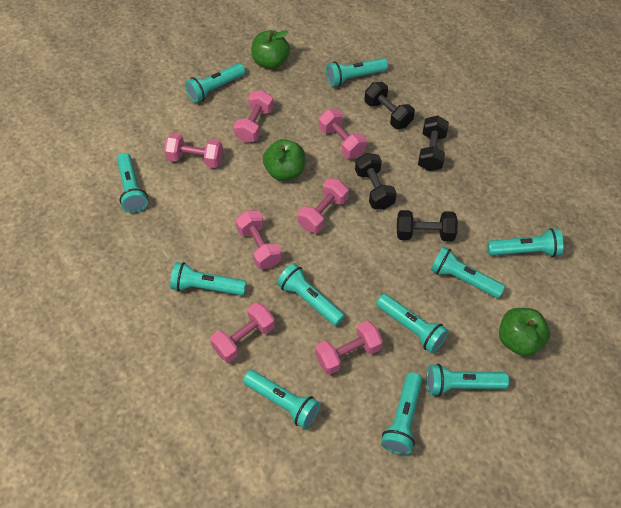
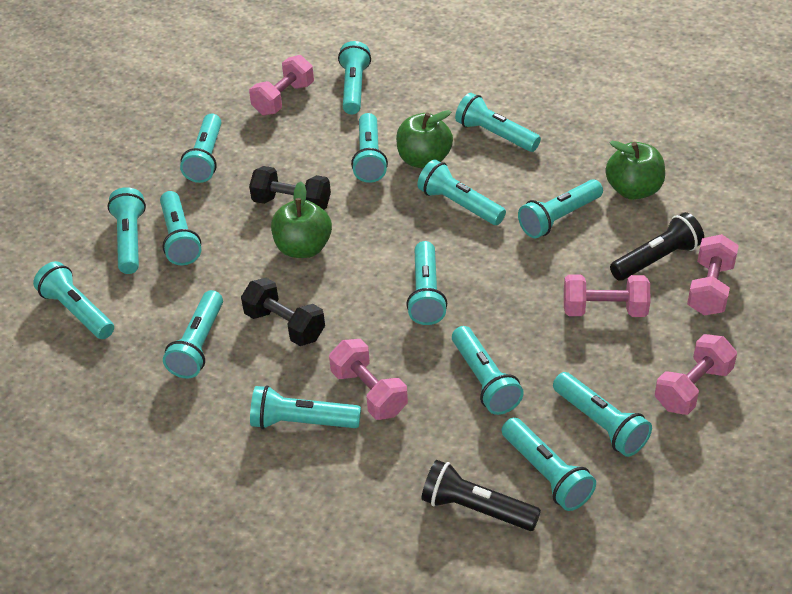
black dumbbell: [355,153,397,210] [365,82,415,129] [397,210,458,241] [418,115,449,171] = 4 -> [241,278,325,346] [249,166,331,210] = 2
black flashlight: none = 0 -> [422,460,541,531] [610,212,704,281] = 2
pink dumbbell: [164,133,223,168] [210,302,275,363] [234,90,273,143] [236,210,282,269] [298,178,349,233] [315,321,383,375] [319,109,367,159] = 7 -> [249,55,314,116] [329,339,408,420] [564,274,651,317] [655,334,737,415] [687,234,739,316] = 5
turquoise flashlight: [117,153,148,213] [170,262,247,296] [185,63,245,103] [243,370,320,429] [277,263,345,326] [326,58,388,87] [376,294,449,353] [381,372,422,455] [426,364,509,396] [430,246,505,298] [487,228,564,257] = 11 -> [33,261,114,339] [108,187,146,274] [160,191,201,265] [163,290,223,378] [180,114,221,183] [250,385,361,429] [338,41,371,114] [351,113,388,183] [406,241,447,325] [417,159,506,225] [452,326,524,415] [455,93,541,152] [502,418,596,511] [518,179,603,238] [553,372,652,457] = 15

